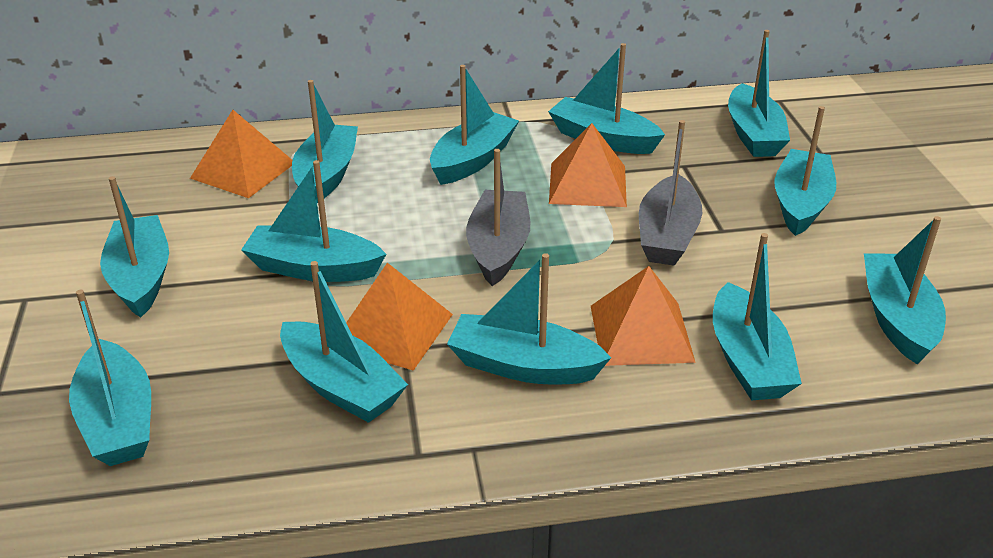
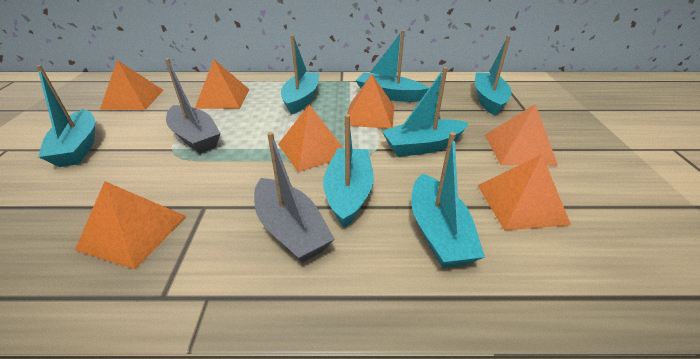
orange pyramid: [190,110,292,198] [346,263,453,371] [549,123,627,207] [591,266,696,366] = 4 -> [75,181,186,269] [100,60,164,110] [195,60,249,109] [278,105,343,172] [344,74,394,129] [477,154,571,230] [485,104,558,166] = 7
turquoise boat: [69,290,151,466] [100,176,169,317] [241,160,386,282] [280,261,408,423] [292,80,358,203] [430,65,519,185] [447,253,611,384] [548,43,665,154] [713,233,802,400] [728,30,790,157] [774,106,836,236] [864,216,946,365] = 12 -> [36,65,95,167] [281,35,320,115] [323,114,374,228] [356,30,429,102] [382,67,468,157] [411,132,485,268] [475,35,512,116] = 7

